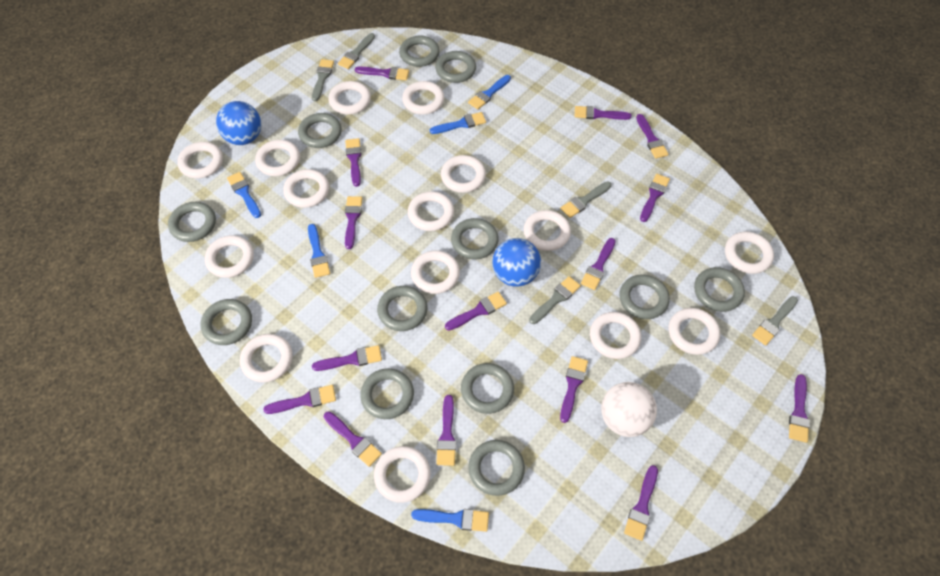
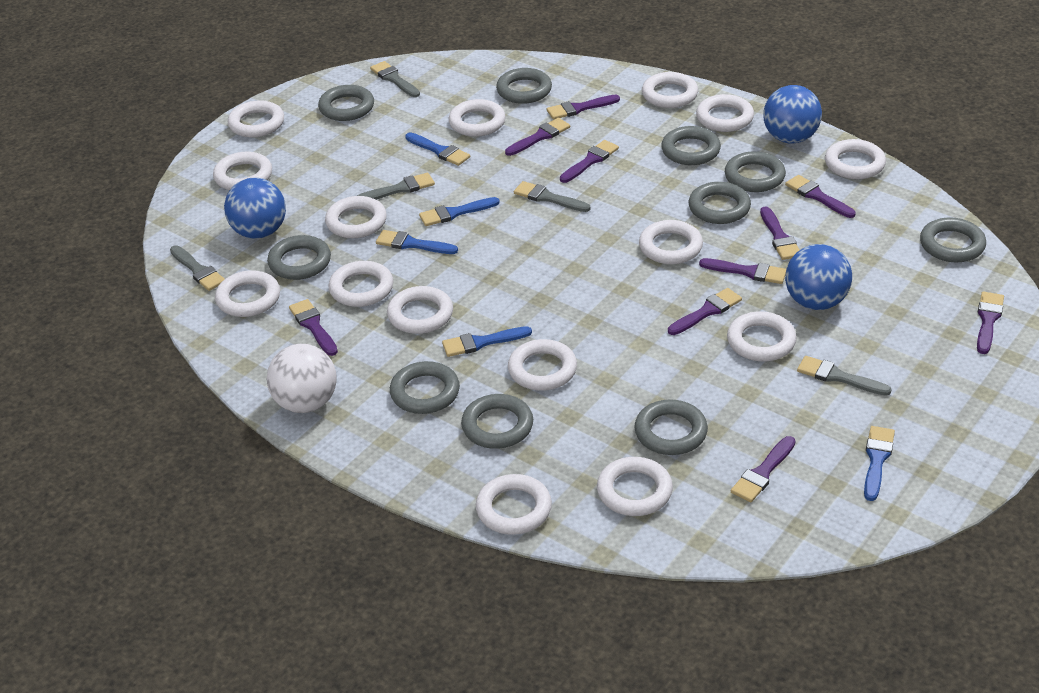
blue ball: [216,101,261,145] [492,238,541,287] = 2 -> [224,178,286,239] [763,85,822,144] [785,244,852,310] = 3
grey ring: [168,202,216,242] [201,299,252,345] [298,113,342,148] [360,368,414,419] [377,286,428,331] [399,36,440,67] [435,51,476,83] [451,218,499,259] [461,363,514,414] [468,440,525,496] [619,275,670,319] [694,267,745,312] = 12 -> [267,235,331,280] [318,85,374,121] [390,361,460,414] [461,394,533,449] [496,68,552,104] [634,399,708,455] [661,126,721,165] [689,182,751,224] [725,151,786,192] [920,217,986,262] = 10
purple brush: [263,385,336,414] [312,345,382,371] [324,412,382,467] [345,138,362,187] [345,196,362,249] [355,67,409,80] [436,395,456,466] [445,292,507,331] [560,356,588,423] [575,106,632,120] [581,238,616,290] [624,465,658,541] [636,114,669,159] [640,174,670,222] [789,374,810,443] = 15 -> [289,299,338,356] [505,118,570,156] [547,95,620,119] [560,140,619,183] [668,288,742,335] [699,258,786,284] [731,436,796,502] [760,206,799,260] [785,175,856,218] [977,291,1004,354] = 10

